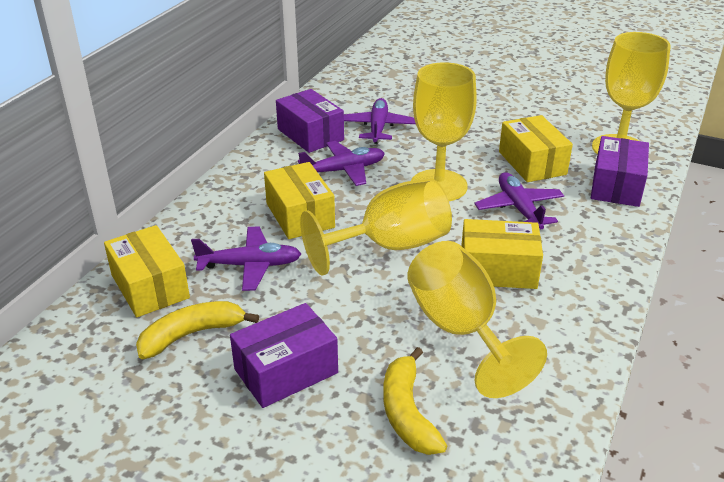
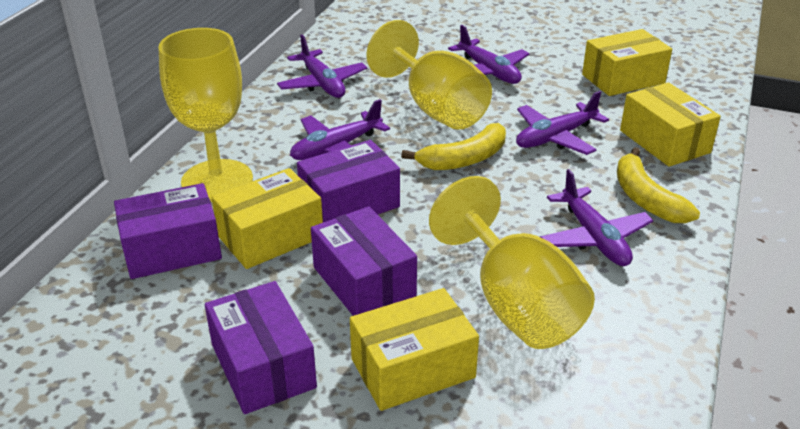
purple box: [230,303,338,408] [276,89,344,153] [591,136,649,207] = 3 -> [114,183,222,279] [205,281,317,414] [297,140,400,222] [311,206,417,316] = 4
purple plane: [191,226,301,291] [298,141,385,186] [344,98,416,144] [474,172,564,229] = 4 -> [277,35,367,98] [290,99,390,160] [448,25,529,84] [516,91,609,155] [540,169,653,266] = 5
yellow goblet: [300,178,452,276] [407,241,547,398] [411,62,477,201] [592,32,671,155] = 4 -> [158,28,253,202] [367,20,492,130] [429,176,595,349] = 3

